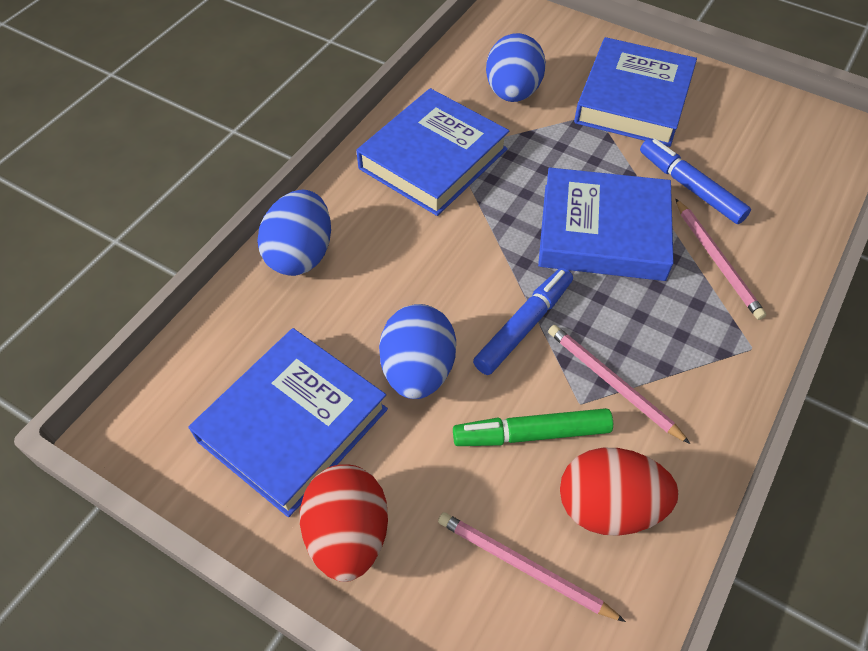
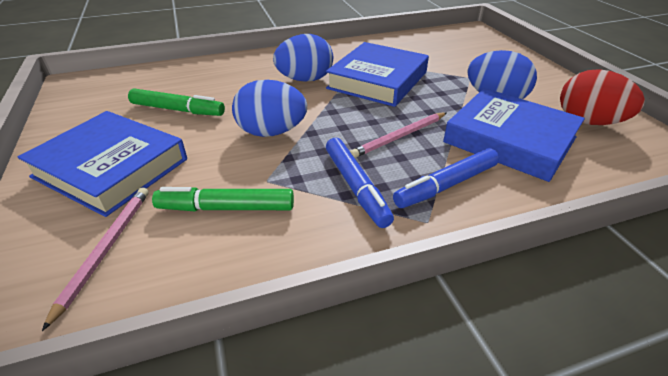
blue book: [188,328,388,517] [356,88,509,216] [538,168,674,281] [574,37,697,147] = 4 -> [17,111,187,217] [326,42,429,107] [443,88,585,182] = 3
green marker: [453,408,613,446] = 1 -> [128,88,225,116] [152,187,294,211] = 2
pink pencil: [438,512,626,622] [548,325,690,444] [675,199,766,320] = 3 -> [42,187,149,331] [350,112,447,158] = 2
red egg: [300,464,388,582] [560,448,678,536] = 2 -> [560,69,645,125] = 1

